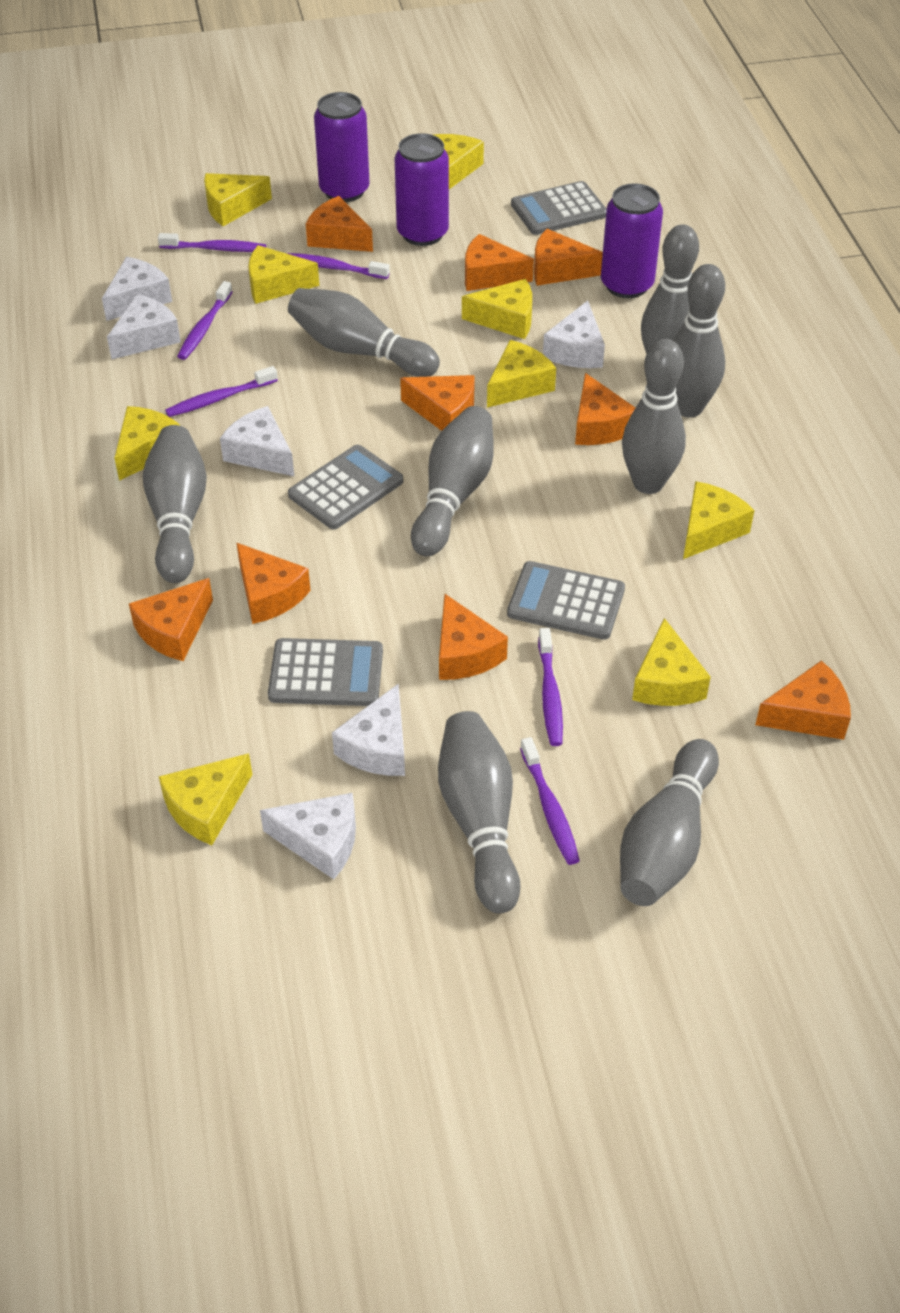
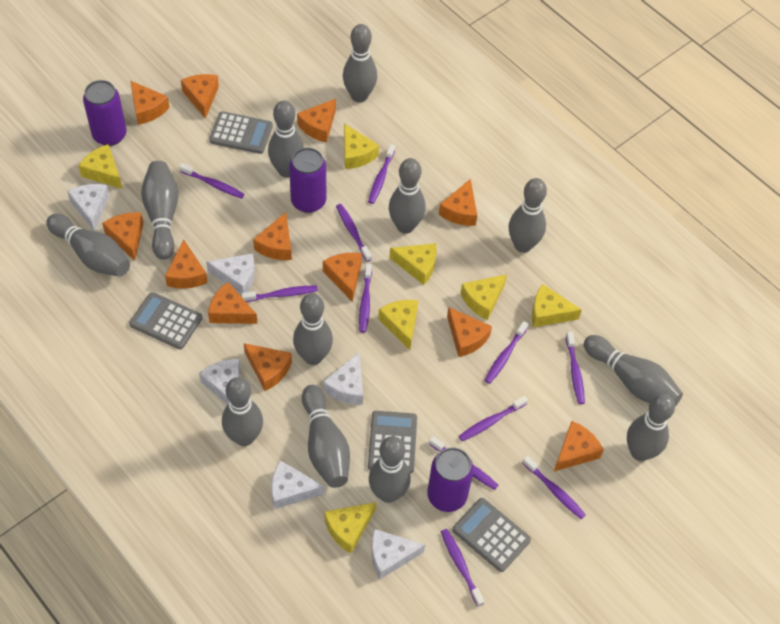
grey bowling pin: [143,425,207,583] [288,288,440,377] [411,406,494,556] [438,711,521,914] [620,739,719,906] [622,339,686,494] [641,224,699,354] [673,264,725,418] = 8 -> [46,214,130,277] [141,161,178,260] [222,377,263,446] [268,100,304,178] [293,293,333,365] [302,385,350,488] [343,24,377,103] [369,436,411,503] [389,158,426,234] [509,178,547,253] [584,335,683,406] [627,394,675,461] = 12
orange cheese: [129,578,213,661] [236,543,311,624] [306,196,373,252] [400,375,475,431] [439,594,508,680] [465,234,534,291] [534,229,603,286] [575,373,635,445] [755,660,851,740] = 9 -> [102,212,143,261] [130,81,169,125] [165,239,208,289] [181,74,219,119] [208,282,258,324] [244,343,292,391] [253,212,292,260] [297,99,336,143] [323,253,362,302] [439,179,477,226] [447,307,492,357] [554,421,604,471] = 12
purple toothbrush: [158,233,266,252] [165,366,278,417] [177,281,232,360] [286,253,390,279] [520,737,580,865] [538,628,563,746] = 6 -> [179,163,245,199] [242,285,318,302] [336,204,372,262] [359,264,372,333] [368,144,395,204] [429,436,498,490] [441,529,484,607] [459,396,528,441] [484,321,528,384] [522,456,586,519] [566,332,585,404] = 11
yellow cheese: [114,406,181,481] [159,753,252,845] [204,173,272,226] [248,245,319,304] [434,134,484,189] [462,279,532,339] [487,340,556,408] [632,618,711,706] [683,481,755,559] = 9 -> [78,144,122,189] [324,502,376,553] [344,123,379,169] [378,300,418,350] [389,243,437,285] [461,274,507,320] [532,284,582,327] = 7

